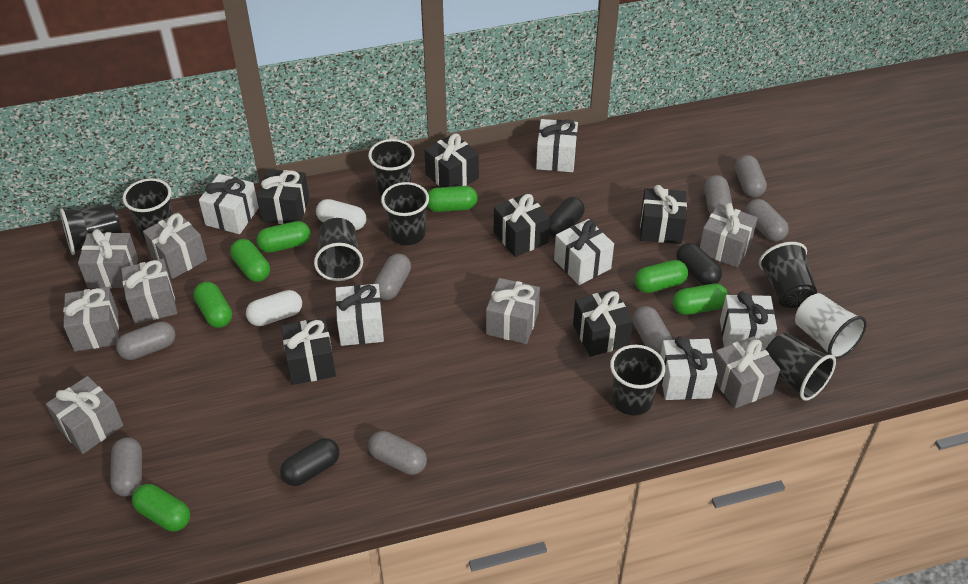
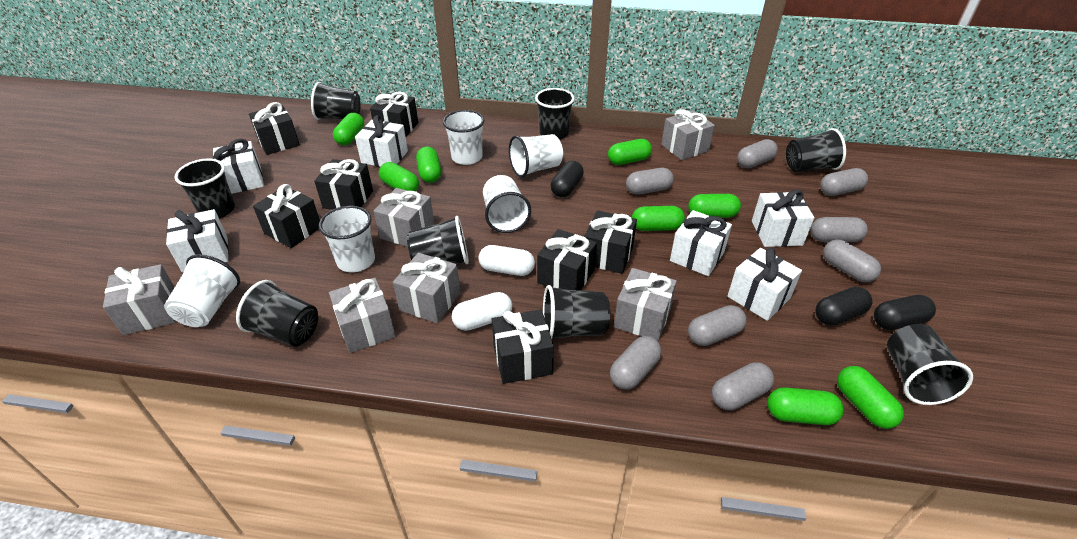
black gift: [257,169,309,224] [281,318,336,385] [424,133,479,187] [494,193,550,257] [573,289,633,357] [640,185,687,244] = 6 -> [249,102,300,155] [253,184,320,248] [314,159,373,210] [370,92,418,137] [492,309,554,384] [537,229,597,291] [584,210,637,274] = 7
green capsule: [132,484,190,531] [193,282,232,328] [230,239,270,282] [256,221,310,253] [427,186,478,212] [635,260,688,293] [673,284,728,315] = 7 -> [333,113,364,145] [379,162,419,191] [416,147,441,183] [608,139,652,165] [632,206,685,231] [688,194,741,218] [767,387,844,425] [837,366,904,429] = 8
grey gift: [46,376,123,454] [63,287,119,351] [78,229,138,288] [121,259,177,324] [143,212,207,279] [486,278,540,344] [700,203,758,267] [714,336,780,408] = 8 -> [103,264,176,335] [329,278,396,353] [374,188,434,247] [393,253,461,323] [614,268,677,341] [661,109,715,160] = 6
white cup: [795,293,867,359] = 1 -> [164,254,240,327] [319,206,375,272] [443,110,485,165] [483,175,531,233] [509,134,563,178] = 5

